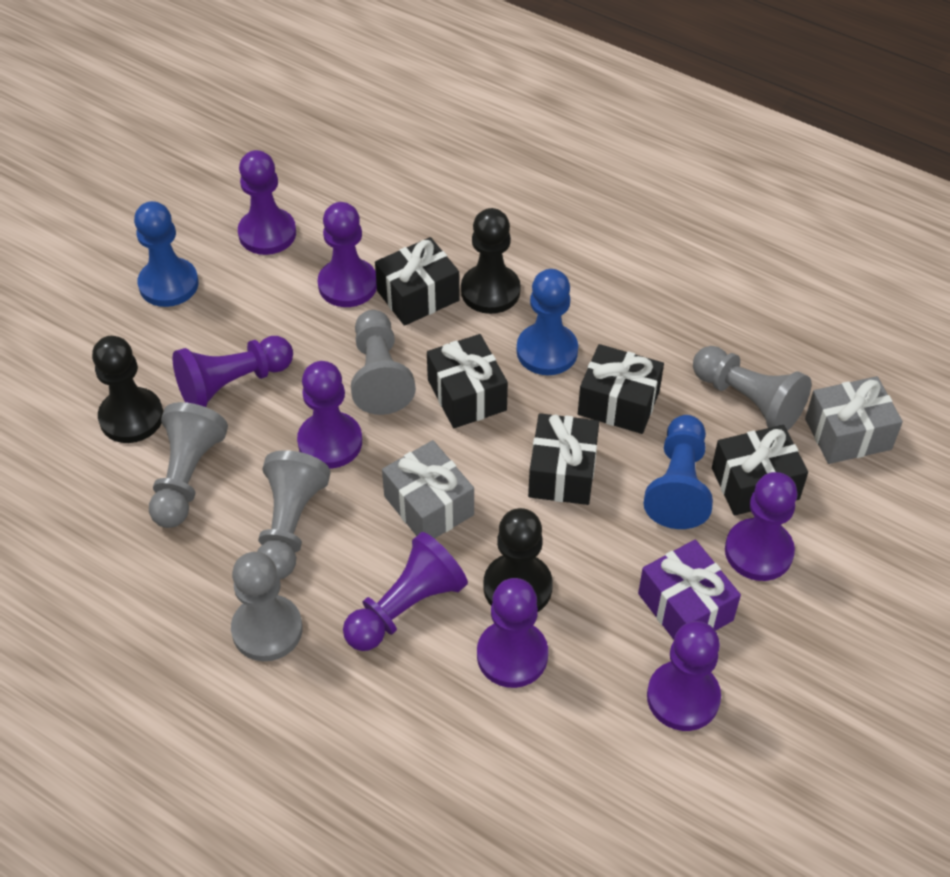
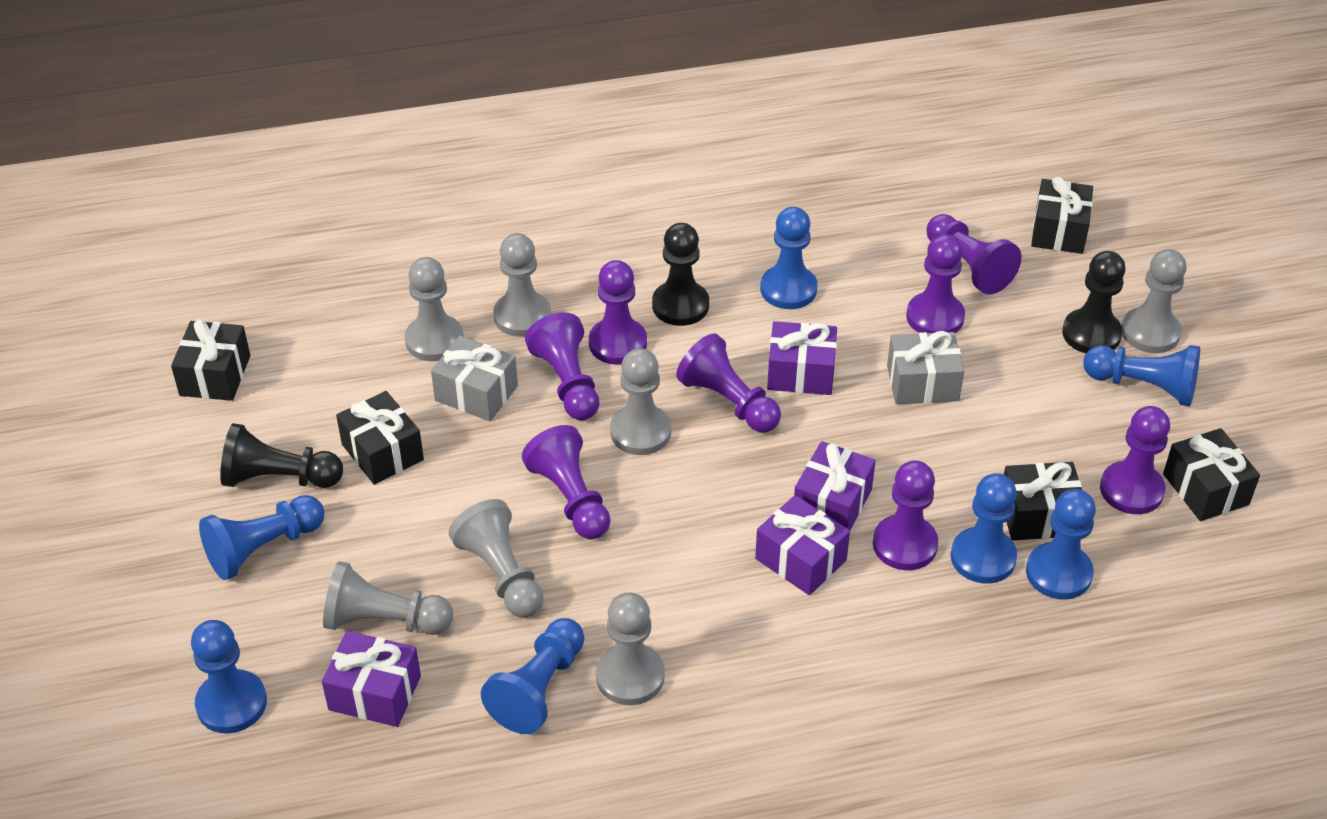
blue pawn: [134,201,199,307] [517,269,578,375] [643,415,713,529] = 3 -> [191,620,267,734] [199,495,324,580] [481,618,584,734] [760,207,818,309] [950,473,1017,584] [1026,489,1096,600] [1083,345,1200,406] = 7
grey pawn: [149,402,228,528] [231,552,303,661] [257,450,331,579] [351,310,416,415] [693,346,812,431] = 5 -> [323,561,453,635] [405,257,464,361] [449,499,544,618] [493,233,551,337] [596,592,665,705] [610,348,671,455] [1122,249,1187,353] = 7
purple gift: [638,540,741,640] = 1 -> [322,631,421,727] [755,495,850,595] [767,321,837,395] [794,441,876,530] = 4

